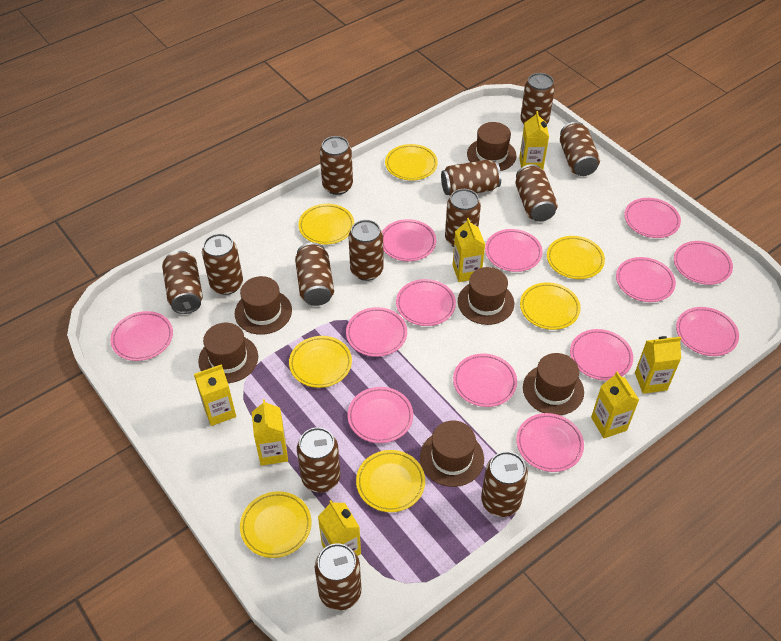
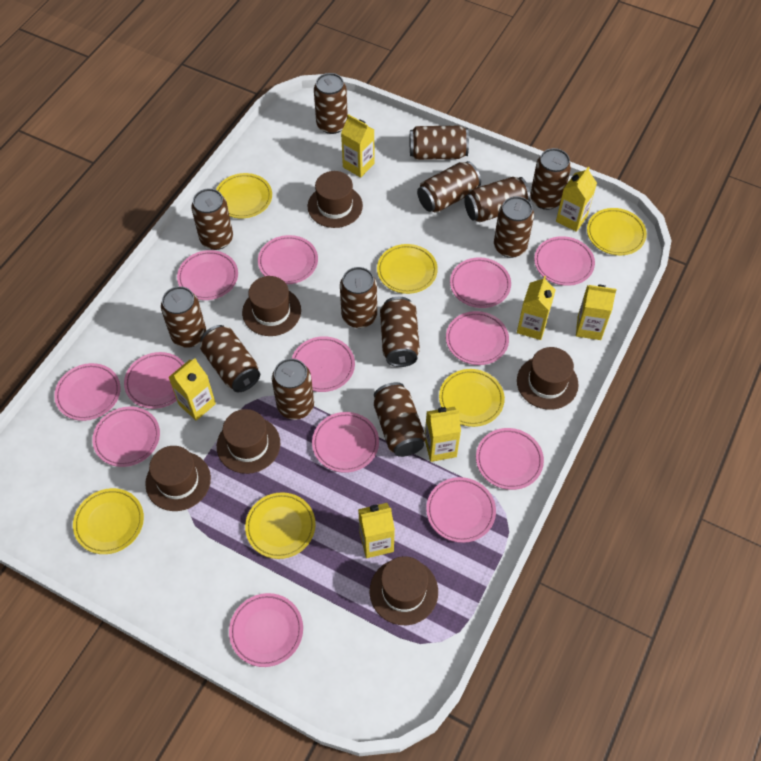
yellow plate: [240,491,311,558] [289,336,352,388] [298,204,354,245] [356,450,425,512] [385,144,438,180] [520,282,581,330] [547,236,605,279] = 7 -> [73,488,144,554] [216,173,272,218] [245,492,316,559] [377,244,438,294] [439,369,505,427] [587,208,647,255] = 6

